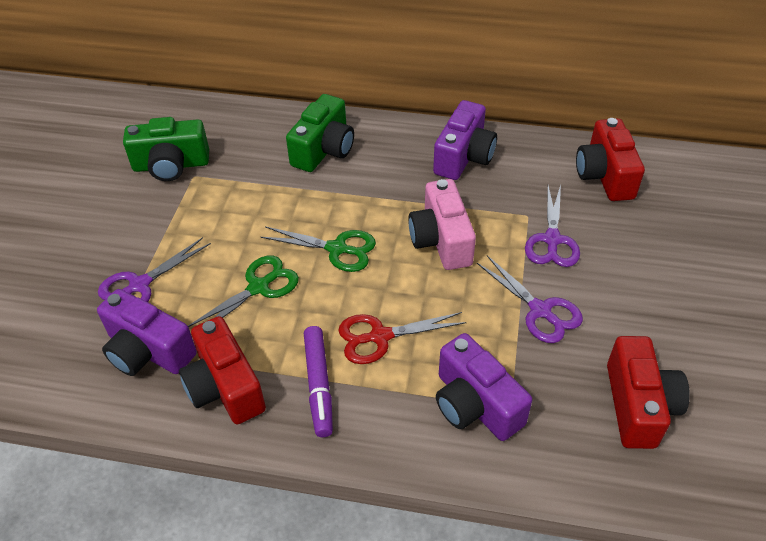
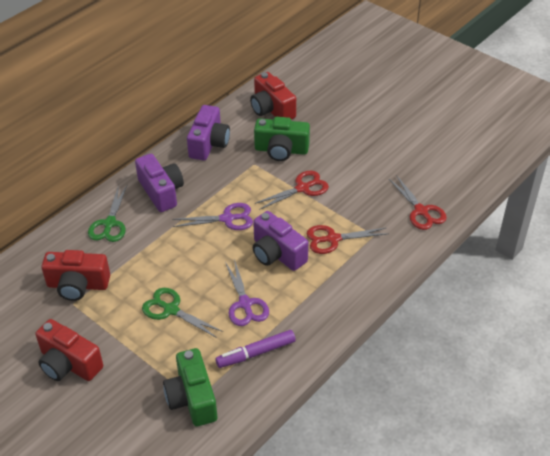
pink camera: [408,179,476,270] = 1 -> none = 0
purple scissors: [98,237,211,302] [477,255,583,343] [525,185,580,267] = 3 -> [172,203,253,230] [225,259,269,326] = 2
red scissors: [338,312,467,364] = 1 -> [254,171,329,210] [307,225,388,254] [389,175,447,230] = 3

